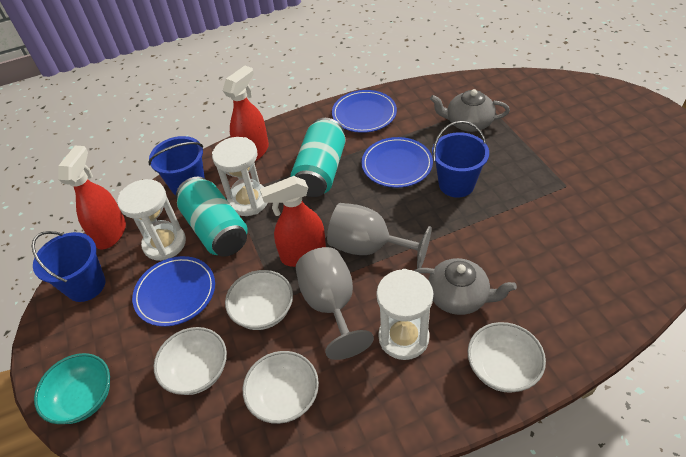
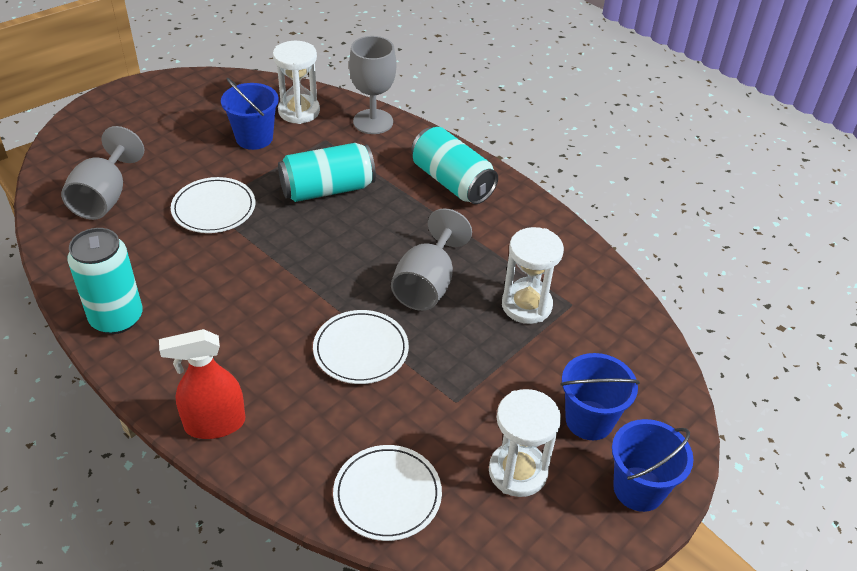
blue plate: [132,256,215,327] [332,90,397,133] [362,137,433,188] = 3 -> none = 0
grey goblet: [296,247,374,360] [327,203,432,269] = 2 -> [61,126,144,220] [349,36,396,134] [391,208,472,311] = 3
grey teapot: [414,258,517,315] [430,89,510,132] = 2 -> none = 0
red spray bottle: [58,146,126,249] [223,66,269,161] [260,176,326,267] = 3 -> [159,329,245,439] = 1
turquoise bowl: [34,353,110,424] = 1 -> none = 0
turquoise can: [176,177,248,257] [291,118,345,197] = 2 -> [67,228,142,334] [278,143,376,202] [411,127,498,204] = 3
white bowl: [154,327,227,395] [225,270,293,330] [243,351,319,424] [468,322,546,393] = 4 -> none = 0
white plate: none = 0 -> [171,177,255,233] [313,310,409,384] [333,445,442,541] = 3

